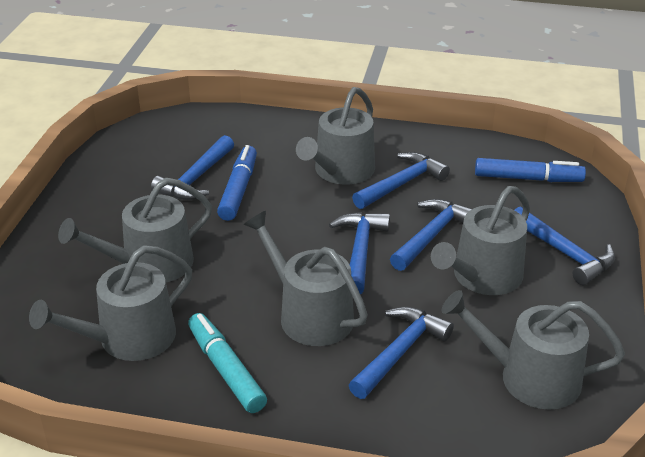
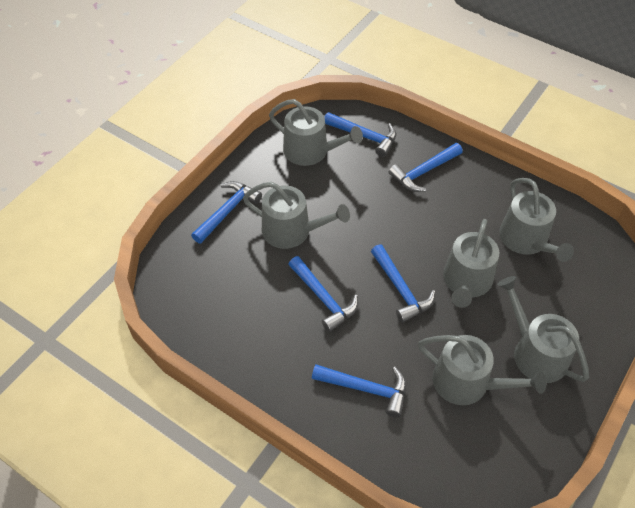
blue marker: [217,145,257,221] [475,158,586,182] = 2 -> none = 0
turquoise marker: [188,313,267,413] = 1 -> none = 0

